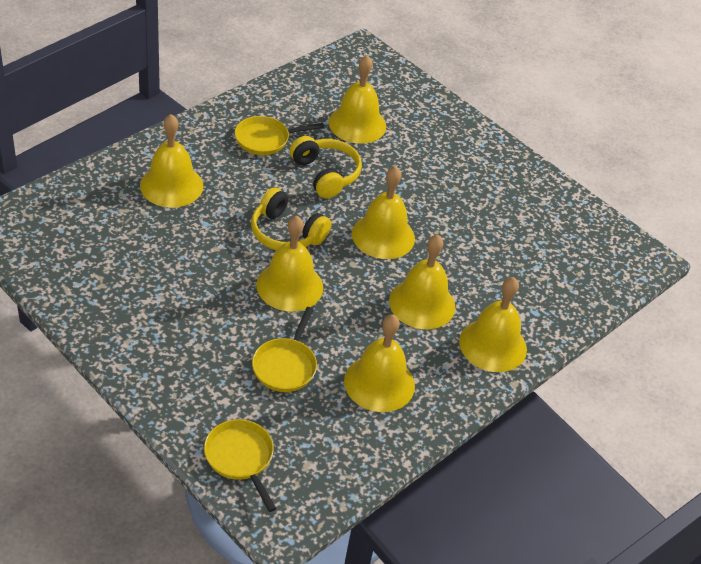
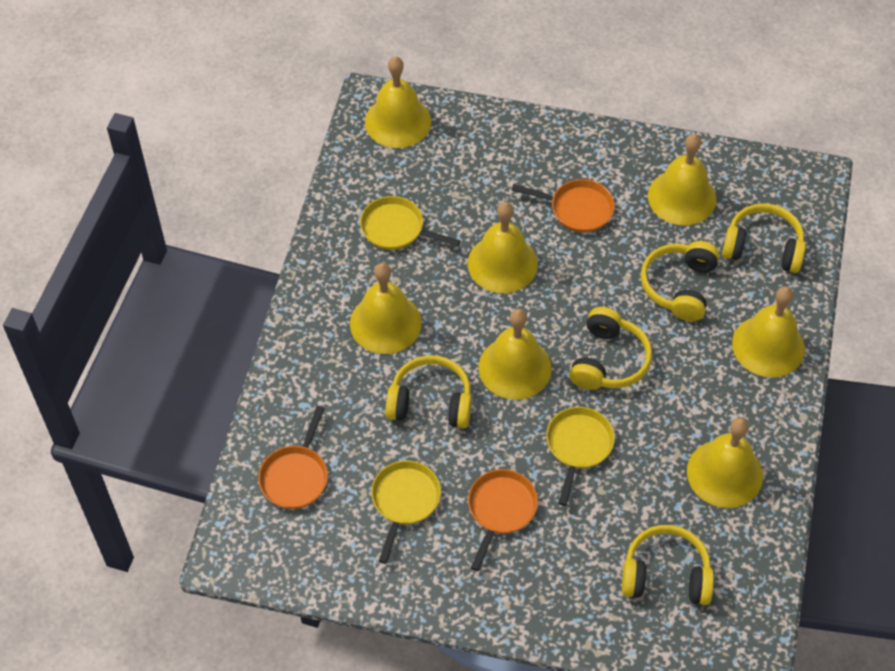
orange pan: none = 0 -> [258,406,328,509] [468,469,538,571] [512,179,615,233] = 3
yellow headphones: [251,187,331,250] [290,136,362,199] = 2 -> [385,356,472,428] [569,307,652,390] [622,525,714,605] [641,241,720,321] [722,203,806,273] = 5

